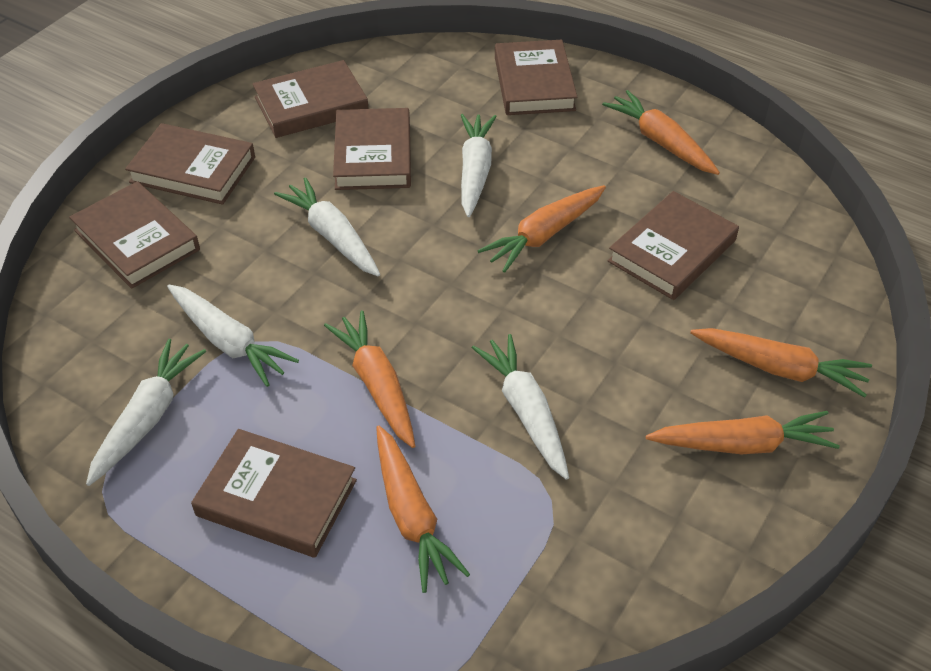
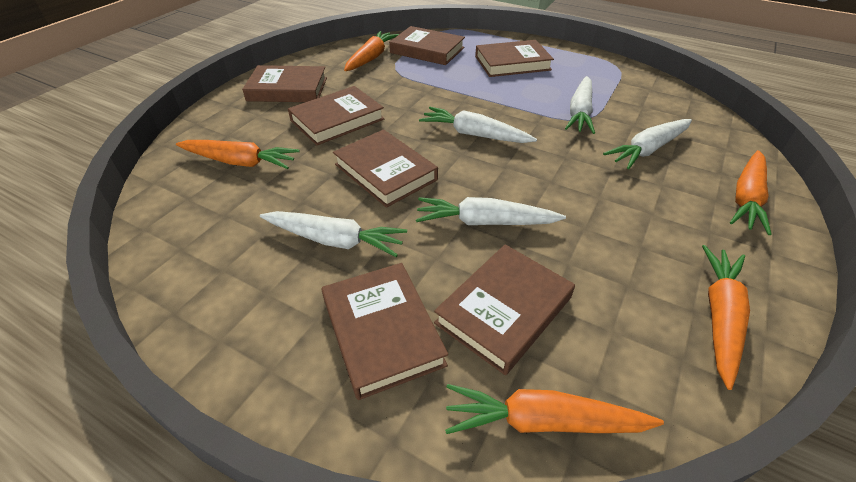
orange carrot: [324,310,415,448] [376,425,470,593] [477,185,606,273] [602,90,720,175] [646,411,840,454] [690,328,872,398] = 6 -> [176,140,299,169] [344,31,399,71] [445,384,664,434] [702,245,750,390] [730,150,772,235] = 5

